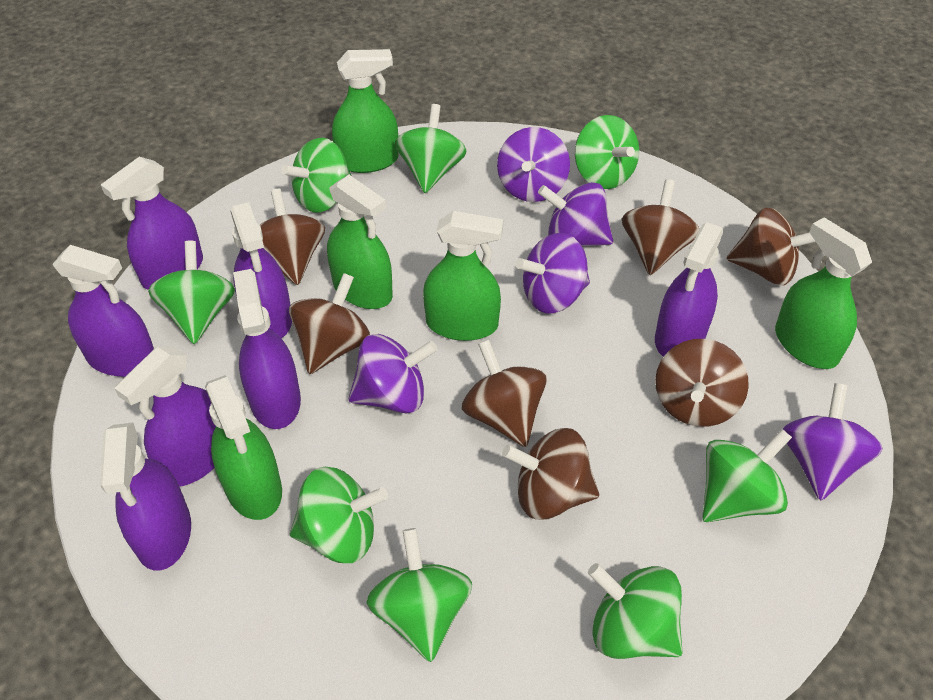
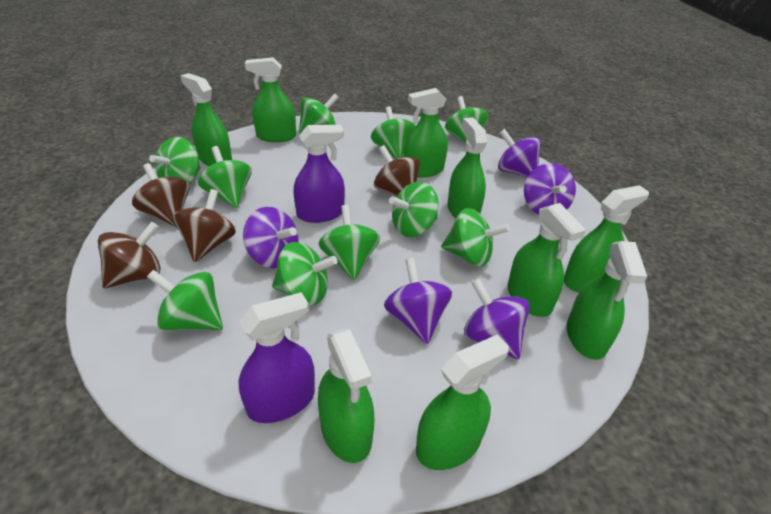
brown spinning top: [260,189,325,285] [289,273,370,374] [462,340,547,447] [502,428,599,520] [622,179,699,275] [655,339,749,427] [727,208,816,285] = 7 -> [98,222,161,288] [132,163,190,227] [173,189,236,262] [374,145,420,196] = 4
green spinning top: [148,241,235,344] [281,138,351,213] [290,467,388,563] [366,528,472,662] [395,104,466,193] [575,115,639,189] [588,563,682,659] [702,429,792,522] = 8 -> [147,270,223,331] [149,137,201,185] [198,146,252,208] [272,242,338,305] [299,94,339,137] [318,205,380,280] [371,106,416,159] [389,182,439,237] [441,208,510,267] [445,96,488,143] = 10
green spray bottle: [205,375,282,520] [327,175,393,309] [332,49,398,173] [423,211,503,341] [775,217,872,369] = 5 -> [181,73,232,166] [245,57,296,142] [318,329,374,463] [404,88,448,178] [416,335,509,470] [447,117,487,218] [508,203,586,317] [564,185,649,292] [567,241,647,360] = 9
purple spray bottle: [53,245,154,377] [100,423,191,571] [101,157,203,290] [114,347,216,487] [230,202,292,338] [233,269,301,429] [655,222,724,357] = 7 -> [238,292,315,423] [293,125,345,223] = 2

